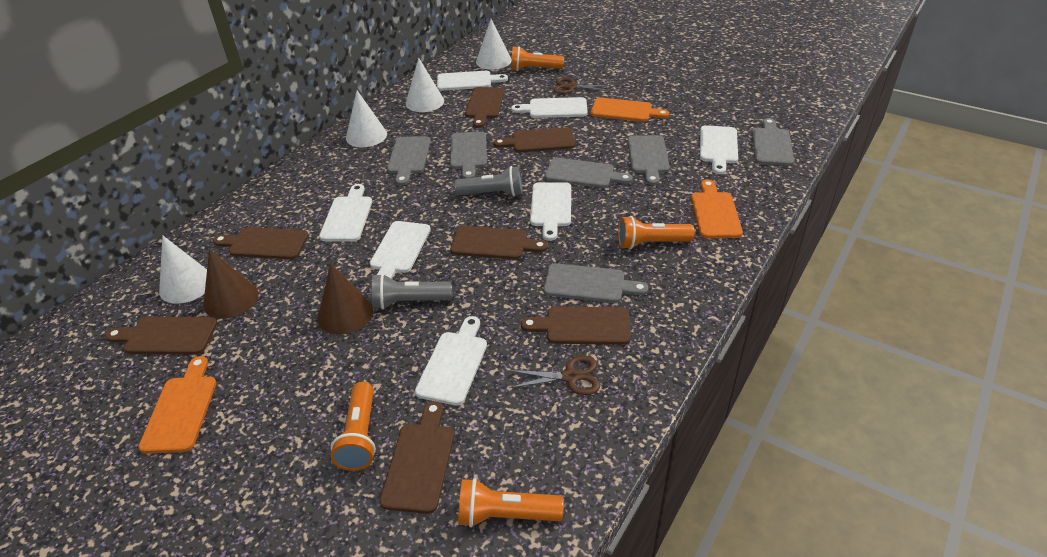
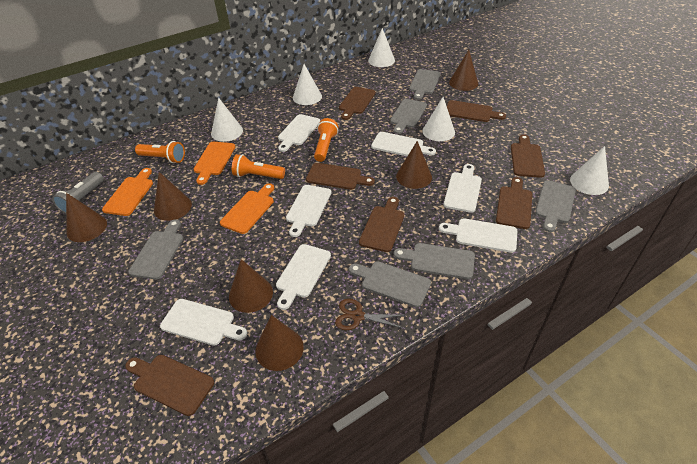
brown cone: [203,249,259,319] [317,263,373,335] = 2 -> [66,193,107,242] [154,172,192,221] [229,259,273,313] [255,315,304,371] [396,141,432,189] [449,50,478,91] = 6
brown scissors: [508,356,600,395] [553,77,611,94] = 2 -> [335,298,405,330] = 1
grey flashlight: [372,274,452,309] [454,166,523,196] = 2 -> [52,172,104,213] = 1
orange flashlight: [331,382,376,471] [458,478,564,527] [511,46,564,71] [618,216,695,249] = 4 -> [135,141,185,163] [232,154,285,179] [314,118,338,162] = 3
white cone: [159,235,207,304] [346,91,387,147] [406,57,444,112] [476,19,512,70] = 4 -> [211,98,243,142] [293,64,322,105] [368,28,395,67] [422,97,455,141] [570,146,609,195] = 5

